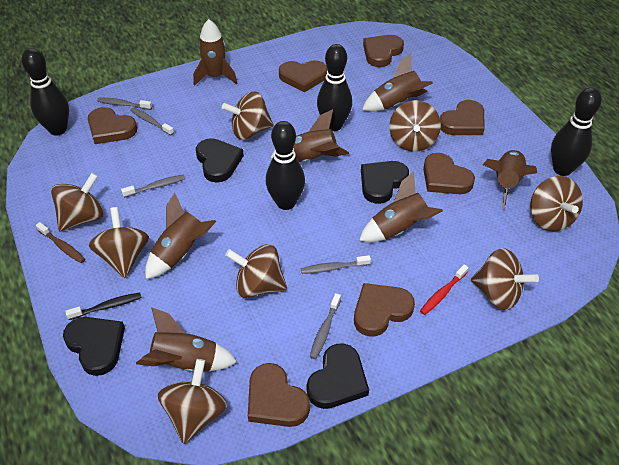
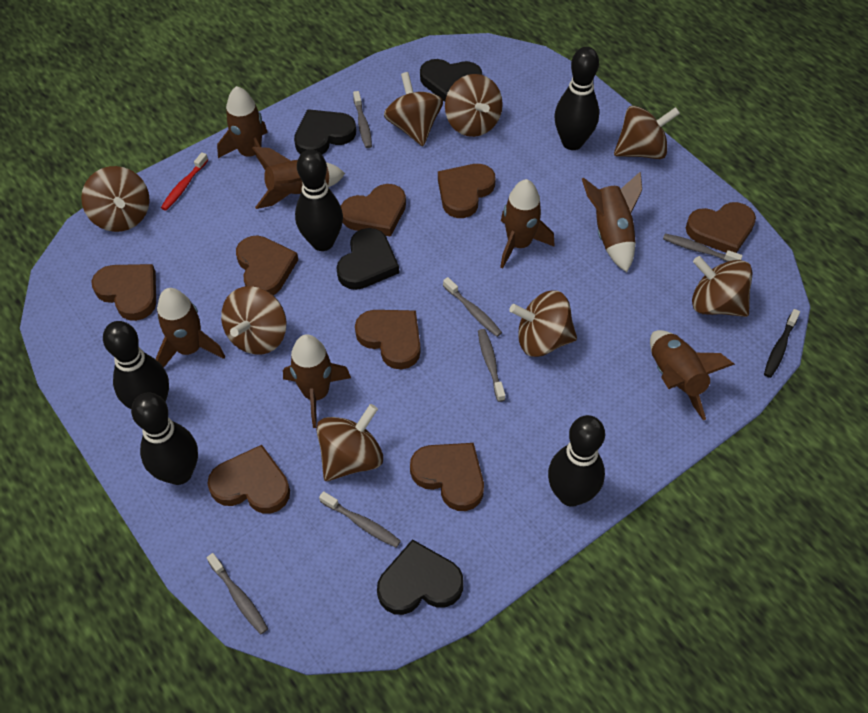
black bowling pin: [22,48,69,136] [266,121,305,210] [317,44,352,131] [551,88,602,176] = 4 -> [103,321,169,409] [131,393,198,485] [295,149,343,251] [548,415,605,507] [555,47,599,150] = 5
brown heart: [88,107,137,144] [248,363,310,427] [279,60,328,93] [354,283,415,337] [363,35,404,67] [423,153,475,194] [440,100,485,135] = 7 -> [91,264,156,321] [207,445,290,514] [236,235,298,295] [341,184,406,237] [355,310,420,369] [410,443,484,511] [438,164,496,218] [686,202,756,253] = 8
brown toothbrush: [36,222,85,263] = 1 -> none = 0
grey toothbrush: [97,98,152,110] [121,175,186,198] [130,108,174,136] [301,255,371,274] [310,293,341,359] = 5 -> [207,553,268,634] [319,491,401,548] [353,91,372,148] [443,277,502,337] [478,329,505,402] [663,234,743,262] = 6

